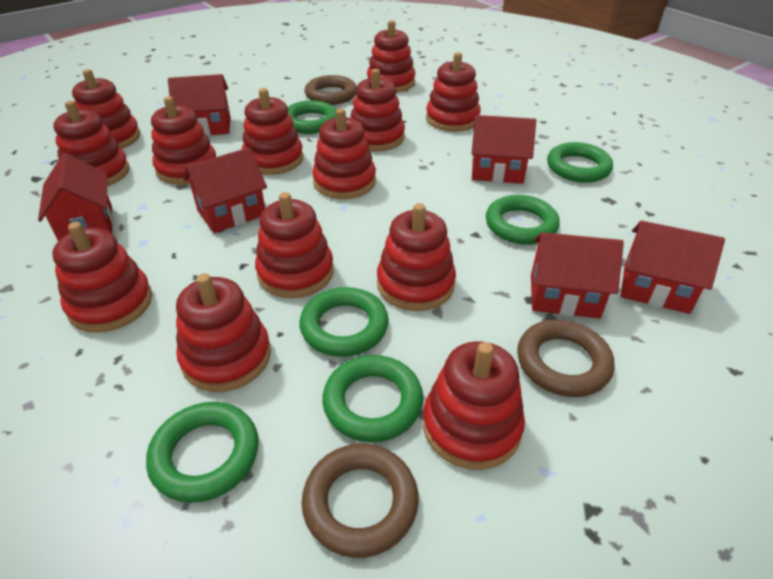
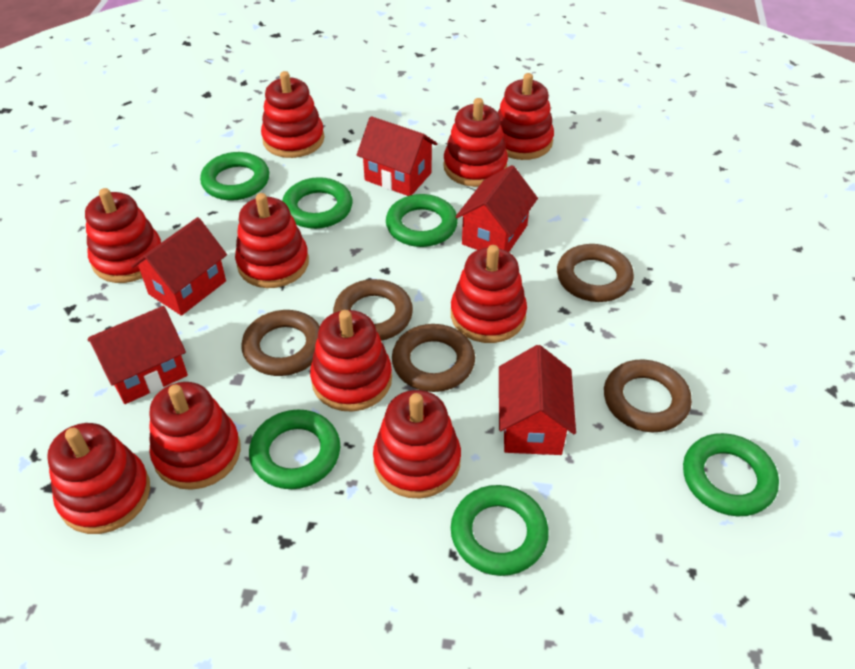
brown ring: [302,444,419,558] [305,75,357,105] [517,320,614,397] = 3 -> [241,310,320,376] [333,279,413,341] [392,324,475,392] [557,244,634,302] [604,359,692,432] = 5
red house: [38,153,113,241] [168,74,230,136] [184,147,267,233] [471,115,536,184] [531,232,624,318] [621,221,725,314] = 6 -> [88,306,188,404] [131,217,227,316] [357,116,438,196] [455,165,538,252] [499,345,576,455] = 5
red stacking toy: [52,222,152,333] [53,101,130,186] [72,69,140,149] [151,96,216,185] [176,273,271,392] [242,88,303,175] [255,192,334,298] [312,108,376,199] [351,69,405,151] [367,20,415,92] [377,203,456,311] [423,341,525,470] [426,52,481,132] = 13 -> [47,423,150,534] [85,188,161,283] [149,382,241,490] [235,193,309,288] [261,71,324,158] [310,310,392,412] [373,390,461,498] [443,98,508,187] [451,245,527,343] [498,73,554,160] = 10

